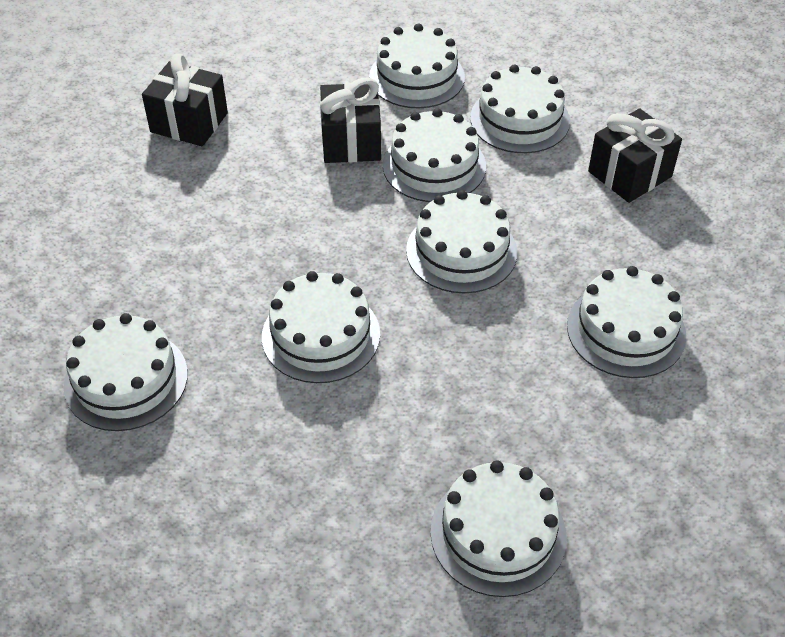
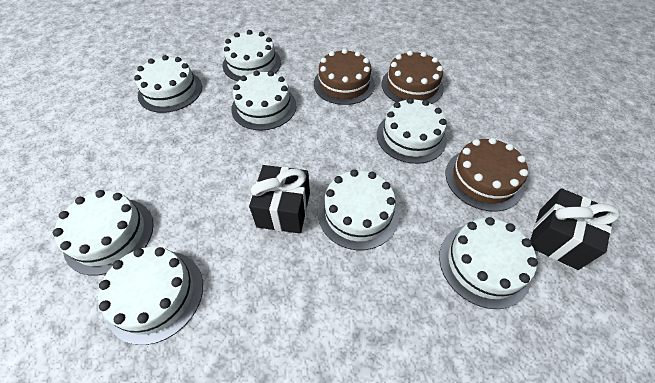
black gift: [142,54,228,146] [320,78,381,163] [588,108,682,203] = 3 -> [249,165,310,234] [530,188,620,270] = 2
brown cake: none = 0 -> [314,49,375,105] [382,50,444,104] [445,138,528,211] = 3

